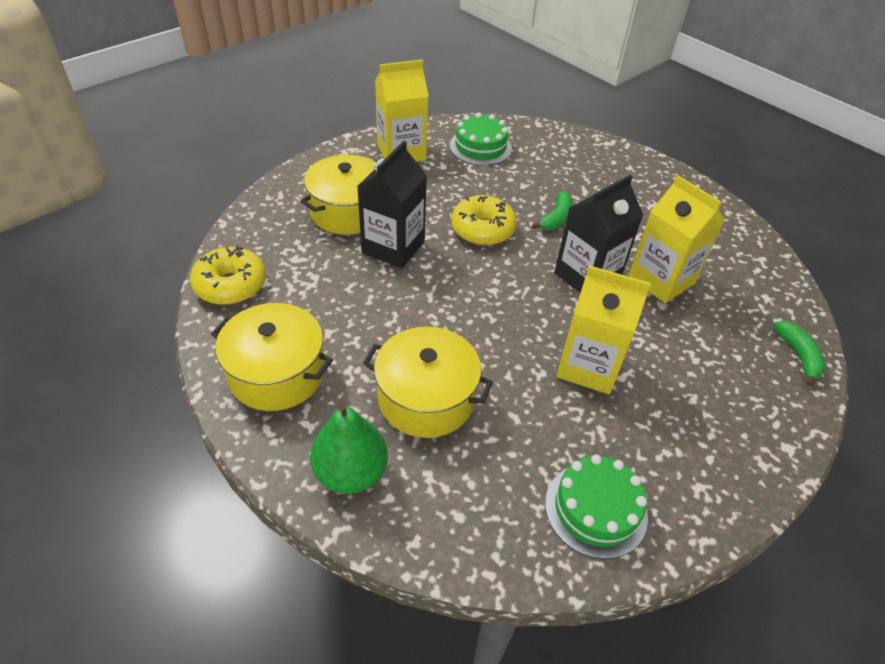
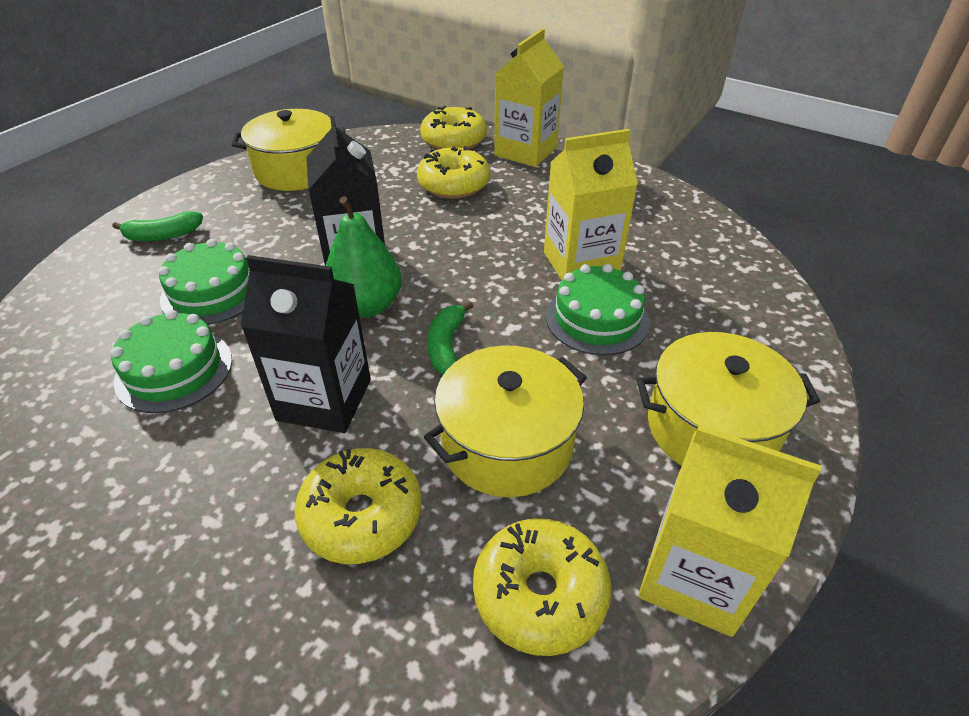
green cake: [449,113,512,166] [545,454,648,559] = 2 -> [110,310,232,413] [158,239,250,325] [546,264,650,355] = 3
yellow donut: [190,245,266,305] [451,195,517,246] = 2 -> [294,448,422,564] [417,146,490,199] [420,106,487,150] [473,518,612,656] = 4

